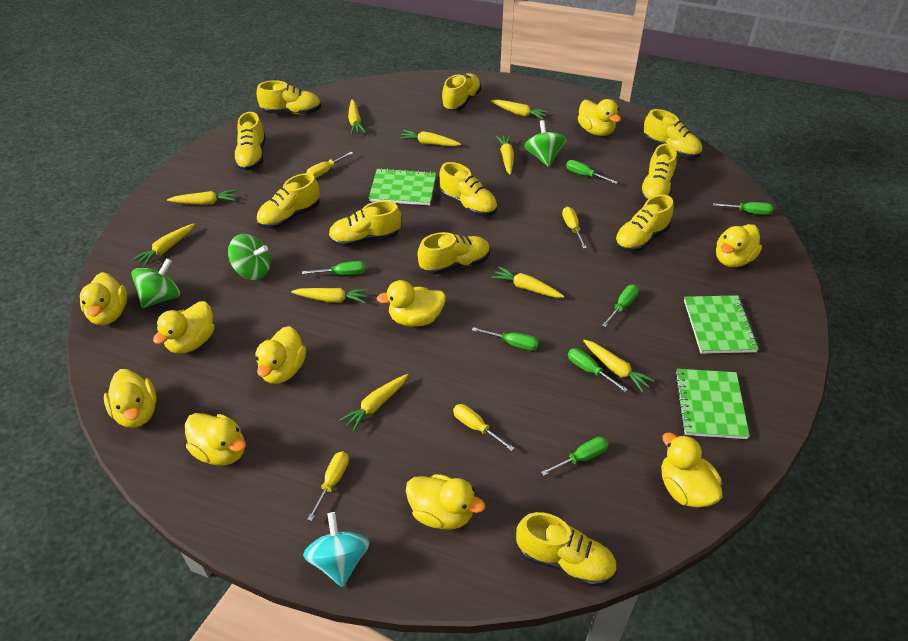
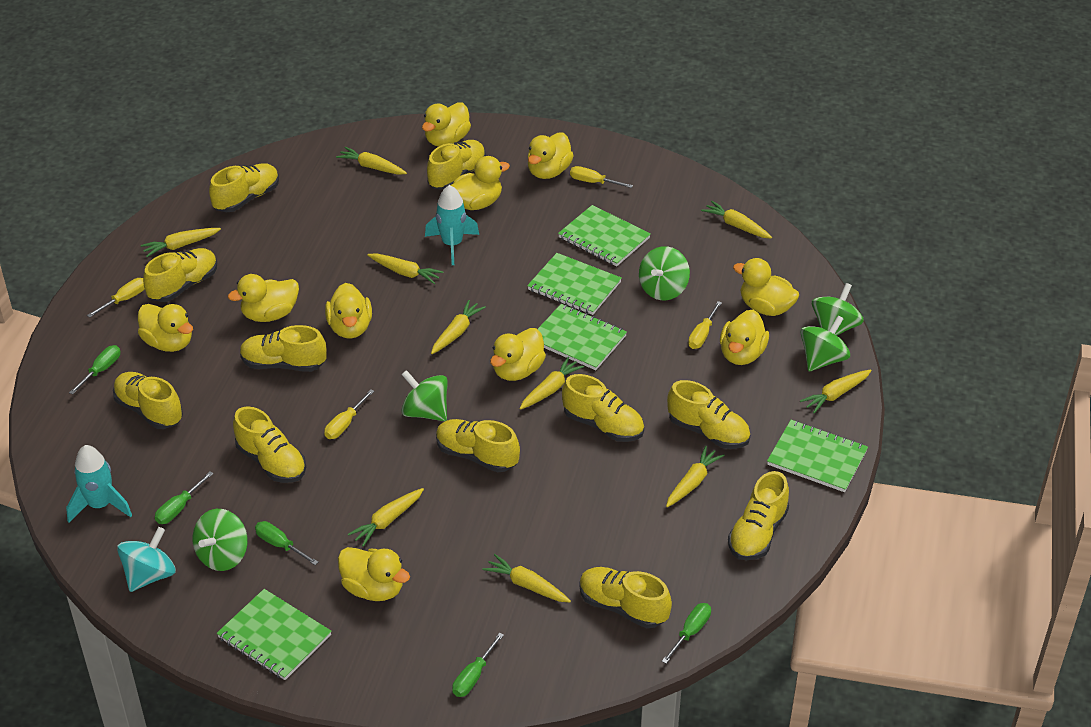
green notebook: [369,168,436,205] [675,369,750,439] [684,295,758,354] = 3 -> [217,589,332,680] [527,253,622,315] [538,304,627,370] [558,205,650,266] [767,420,868,492] = 5
green screwdriver: [302,261,365,275] [472,327,539,351] [541,437,609,476] [566,160,618,184] [568,348,628,392] [602,285,639,327] [713,202,773,215] = 7 -> [69,345,120,395] [155,471,214,524] [255,521,318,565] [452,633,504,697] [662,603,711,664] = 5
green spinning top: [131,258,180,308] [228,234,270,280] [524,120,566,167] = 3 -> [193,509,248,571] [401,370,448,421] [639,246,690,300] [800,316,850,371] [812,283,864,336] = 5
turquoise rocket: none = 0 -> [66,445,132,523] [425,185,479,265] = 2

